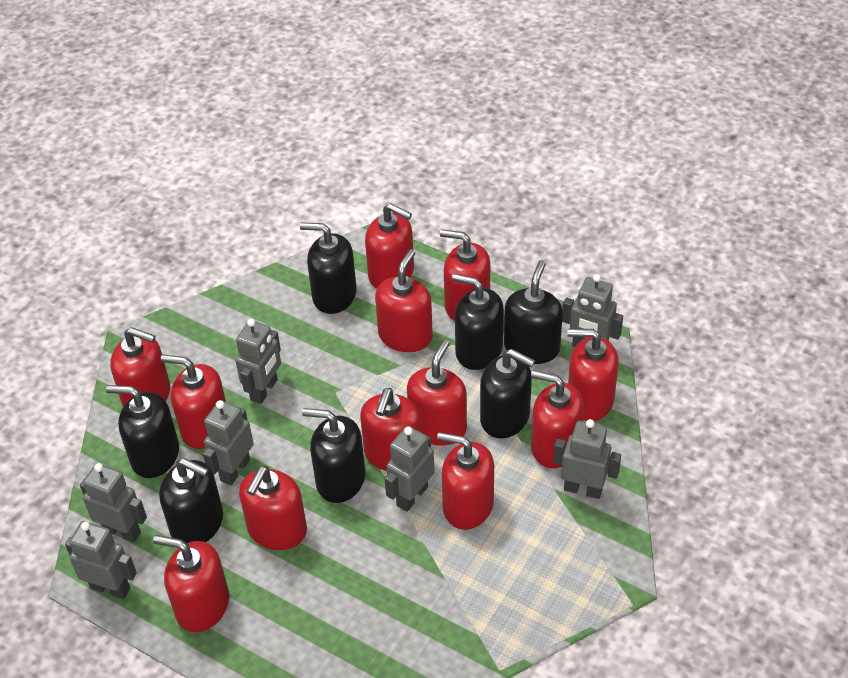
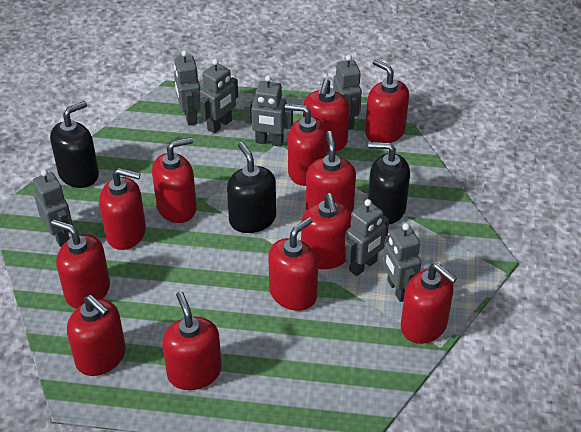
black soap dispenser: [106,385,179,478] [159,458,223,543] [300,222,356,314] [302,408,365,503] [452,274,504,370] [480,349,535,438] [504,260,563,364] = 7 -> [50,101,99,188] [227,142,276,233] [368,142,410,224] = 3

